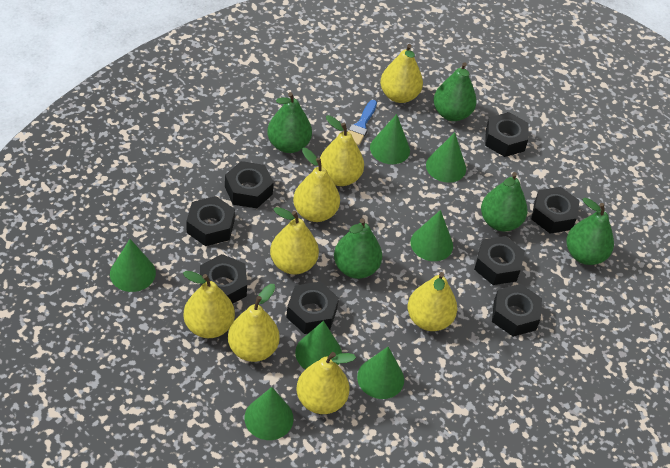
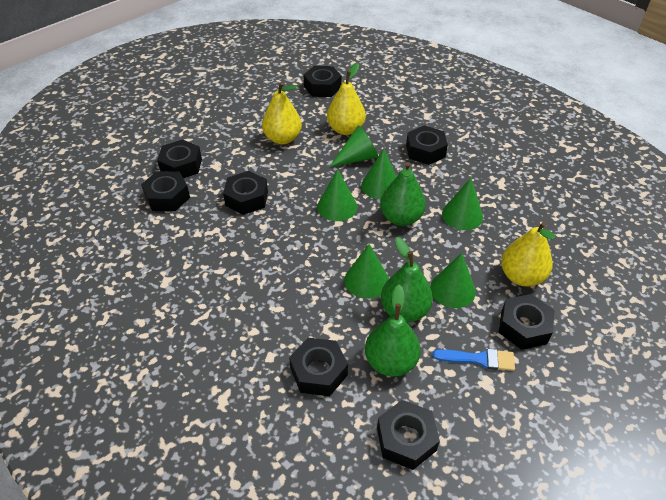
green cone: [110,239,156,292] [244,387,294,440] [295,321,342,369] [357,347,404,399] [370,114,410,164] [410,210,453,261] [426,132,466,183] = 7 -> [317,169,357,221] [329,125,378,167] [344,244,389,299] [361,149,397,200] [430,253,476,308] [442,178,483,230] = 6
green pear: [267,92,312,153] [334,218,382,279] [434,62,477,121] [481,172,528,232] [566,198,614,265] = 5 -> [365,285,420,376] [380,162,426,226] [381,237,433,322] = 3
yellow pear: [183,271,235,338] [228,284,280,362] [270,207,319,275] [293,148,340,222] [296,352,356,414] [320,115,364,186] [380,44,423,103] [408,272,457,331] = 8 -> [262,82,302,144] [327,63,366,135] [501,222,555,286] = 3

